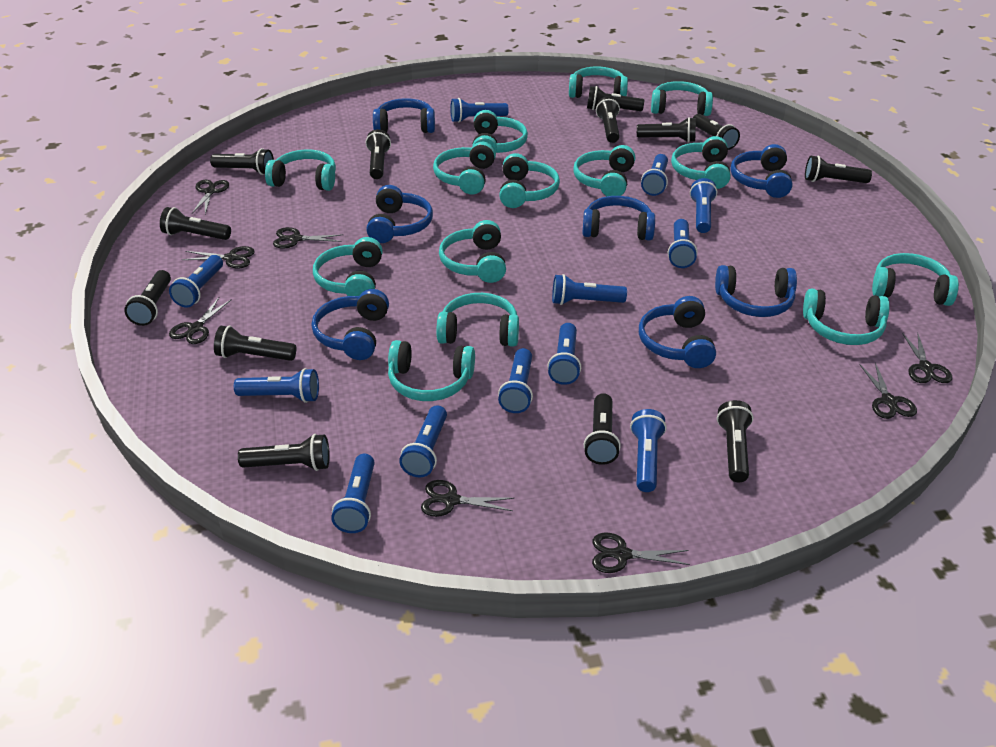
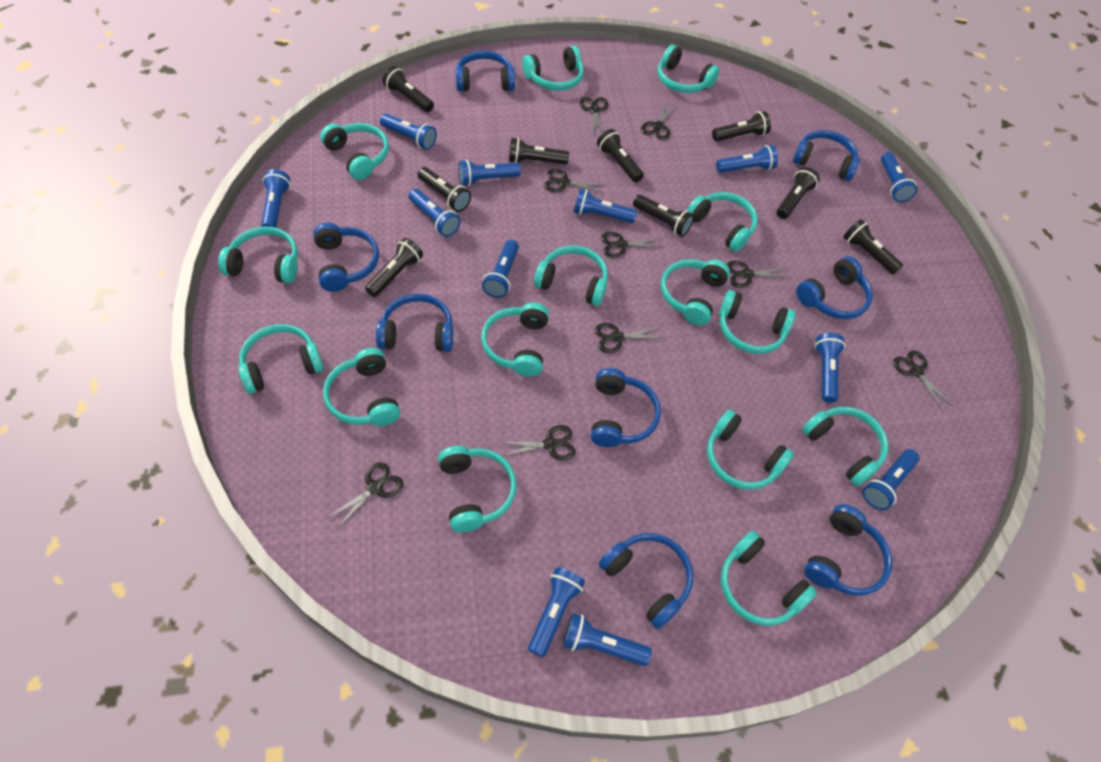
black flashlight: [124,270,171,326] [160,207,231,240] [210,148,274,175] [214,326,296,361] [238,434,330,471] [366,129,391,179] [584,393,621,465] [587,86,644,111] [596,96,620,143] [637,117,696,143] [693,114,740,150] [717,400,753,482] [805,156,872,183] = 13 -> [365,238,423,297] [383,66,434,112] [418,167,471,212] [509,138,569,164] [597,129,644,182] [633,194,694,237] [712,111,771,141] [777,167,820,219] [843,219,903,275] = 9
black scissors: [169,297,232,344] [182,246,255,268] [192,180,229,214] [273,227,343,249] [421,480,515,517] [592,533,690,573] [860,363,917,419] [902,332,952,383] = 8 -> [327,462,403,529] [498,425,576,461] [544,169,604,193] [579,97,608,133] [595,323,665,353] [601,232,666,258] [641,103,677,140] [727,261,792,288] [893,350,953,411] = 9
blue headphones: [312,289,389,360] [366,185,433,243] [373,98,435,133] [582,196,655,241] [639,296,716,368] [715,265,797,317] [731,144,793,198] = 7 -> [313,223,379,292] [376,293,453,352] [456,50,515,91] [591,368,661,447] [599,533,693,629] [793,130,860,181] [796,256,873,319] [804,504,892,596] = 8
turquoise headphones: [265,150,336,191] [313,237,383,296] [388,340,475,401] [433,142,496,195] [436,293,519,347] [439,220,506,283] [472,110,528,153] [499,153,560,208] [569,67,628,98] [573,145,635,196] [651,81,713,116] [671,136,731,189] [803,289,890,345] [872,253,959,306] = 14 -> [218,227,298,283] [238,324,324,394] [320,123,389,180] [323,348,400,426] [438,446,517,532] [481,303,549,377] [522,46,584,91] [534,246,608,306] [657,45,720,93] [661,259,730,326] [687,192,758,252] [707,409,794,490] [720,290,795,354] [721,531,817,626] [802,407,889,486] = 15

